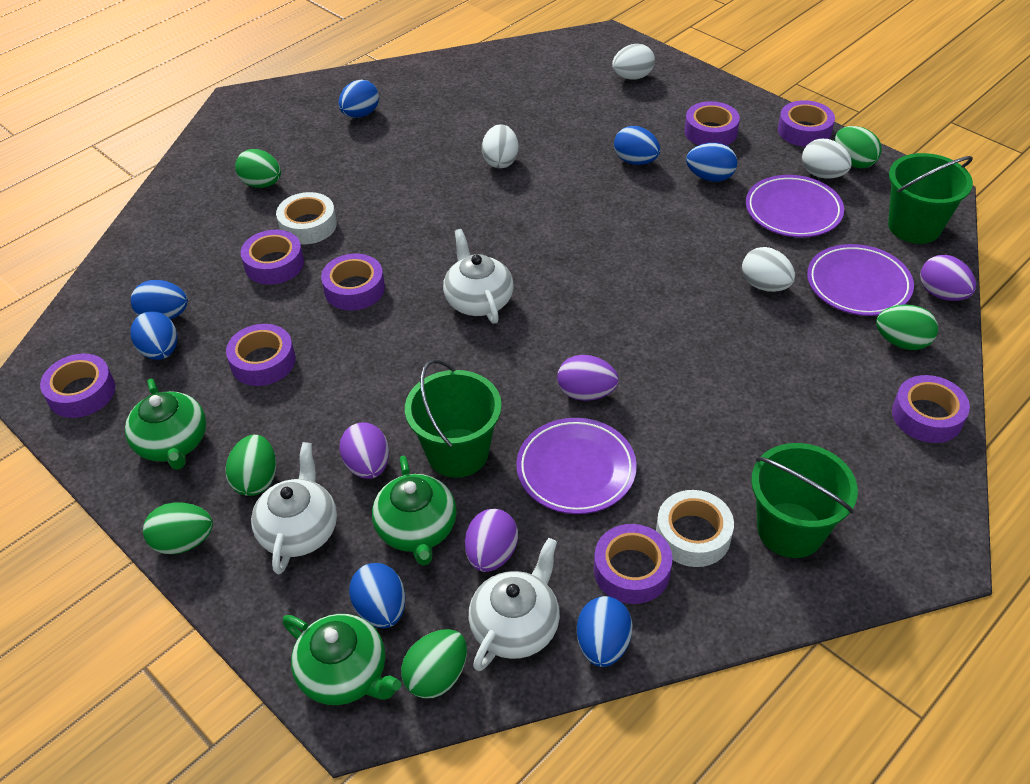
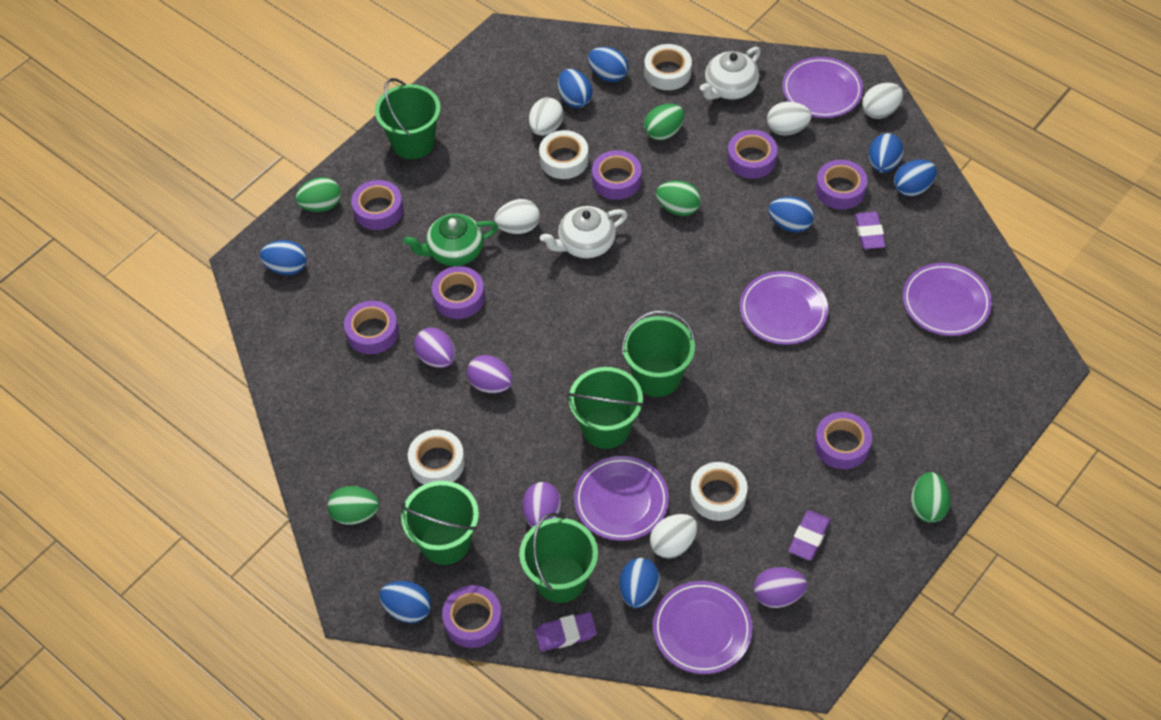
blue egg: [130,311,177,360] [131,280,188,320] [338,80,379,118] [349,563,405,628] [577,596,633,667] [614,126,660,165] [686,143,737,182] = 7 -> [260,240,307,275] [379,581,431,623] [558,69,593,108] [588,47,628,82] [620,558,660,608] [768,197,814,233] [869,133,903,173] [894,159,937,196] = 8
green bucket: [405,359,502,478] [751,443,858,558] [888,153,973,244] = 3 -> [375,78,441,159] [401,481,479,565] [519,513,598,603] [568,367,644,449] [622,310,695,397] = 5
green egg: [143,502,213,554] [225,435,276,496] [235,149,281,188] [401,629,467,699] [835,126,882,168] [876,304,938,350] = 6 -> [295,177,341,212] [327,486,379,525] [644,104,685,140] [656,181,701,216] [911,472,951,523] = 5
green teapot: [125,379,206,470] [282,614,401,705] [372,456,457,565] = 3 -> [403,214,498,266] = 1
purple eraser: none = 0 -> [535,612,597,651] [788,510,831,561] [854,212,886,249] = 3
purple plate: [516,418,637,514] [746,175,844,237] [807,244,914,316] = 3 -> [574,456,669,541] [653,581,753,674] [740,271,828,345] [782,57,863,118] [903,263,992,336] = 5
white egg: [482,124,519,168] [612,44,655,79] [742,247,795,292] [802,139,852,179] = 4 -> [494,199,540,234] [529,97,564,136] [650,514,697,559] [767,102,812,136] [862,83,903,119] = 5
white tape: [276,192,337,244] [656,490,734,567] = 2 -> [408,429,465,485] [539,130,589,179] [644,44,692,90] [690,462,748,521] = 4
white teapot: [251,442,337,574] [443,229,513,324] [469,538,560,671] = 3 -> [540,206,628,258] [700,47,761,100] = 2

